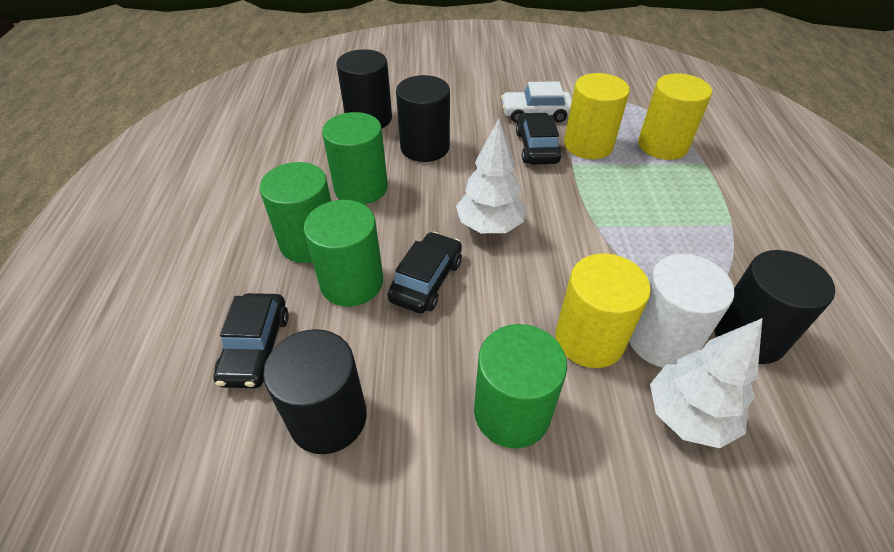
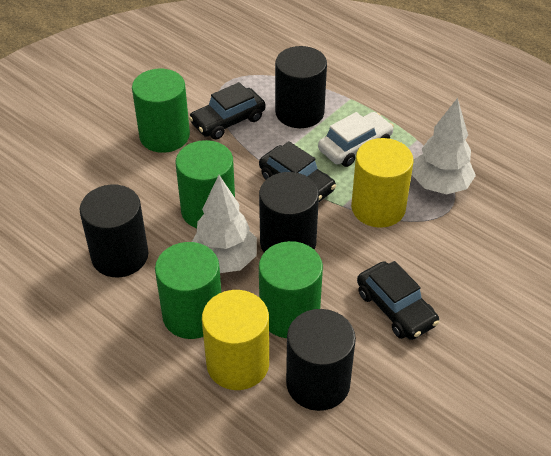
white cylinder: [629,254,734,368] = 1 -> none = 0
yellow cylinder: [555,253,651,368] [564,73,630,159] [638,73,712,160] = 3 -> [202,290,269,390] [351,138,414,228] = 2

